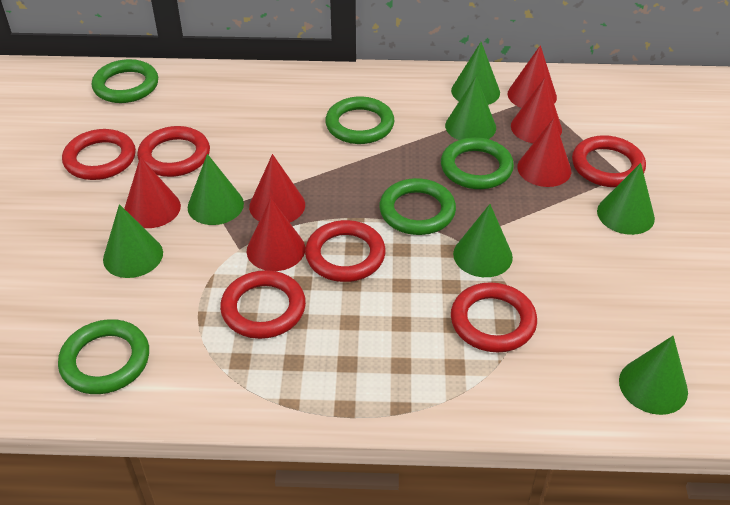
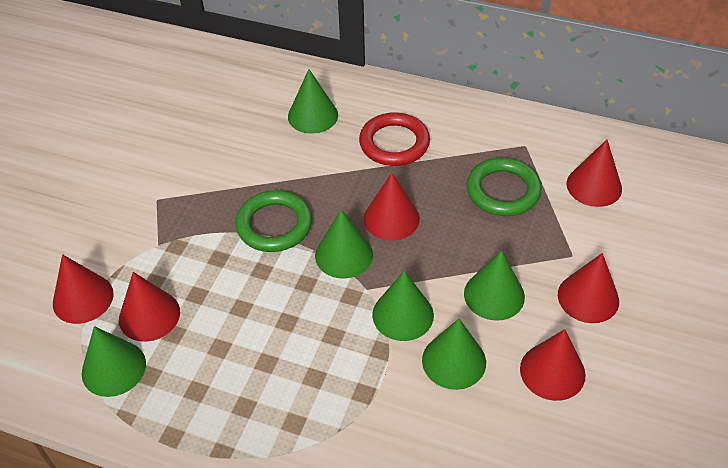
green cone: [103,204,163,278] [188,154,244,225] [445,76,496,140] [451,42,500,105] [453,204,513,277] [597,163,655,235] [619,336,688,415] = 7 -> [82,326,146,397] [288,69,338,134] [315,210,373,279] [372,271,434,341] [422,319,486,390] [464,250,525,321] = 6
green ring: [58,319,149,394] [92,59,158,103] [325,96,394,144] [379,178,456,235] [441,137,514,189] = 5 -> [235,190,312,252] [467,158,542,216] = 2
red ring: [62,129,136,180] [137,126,210,177] [220,270,306,339] [305,220,386,282] [451,282,537,352] [572,135,646,187] = 6 -> [359,112,430,166] = 1

